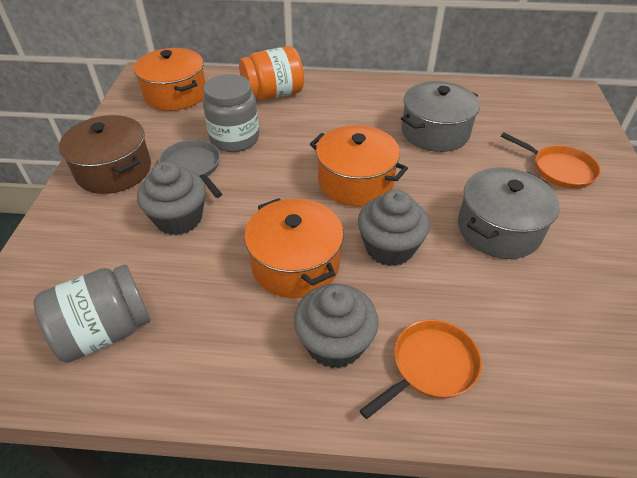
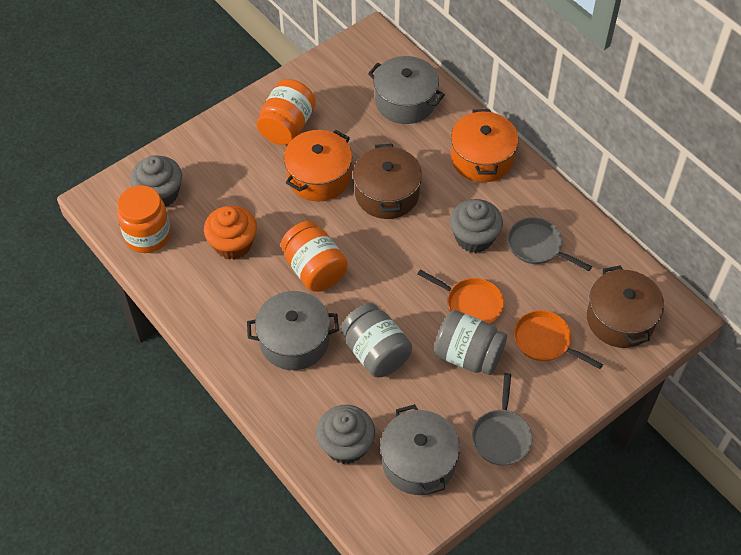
brown pot: [59,115,151,194] = 1 -> [353,144,422,219] [587,265,664,348] = 2
grey pan: [159,139,222,198] = 1 -> [472,373,532,466] [508,217,592,271] = 2
grey pot: [401,81,480,152] [458,167,560,259] = 2 -> [247,291,339,370] [368,56,445,124] [380,404,460,495] = 3
orange cupcake: none = 0 -> [204,206,257,260] = 1
orange jar: [239,46,304,100] = 1 -> [117,185,171,253] [257,79,316,145] [281,221,348,292] = 3
orange pot: [134,48,206,111] [244,198,344,298] [310,125,408,206] = 3 -> [284,130,352,201] [451,109,519,182] = 2

